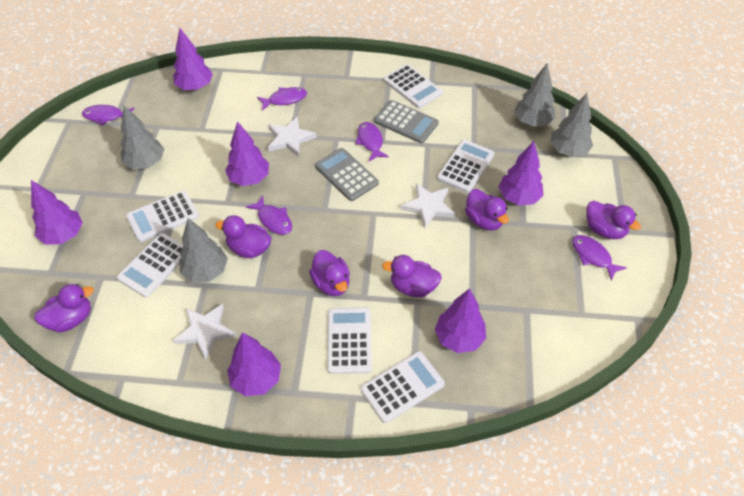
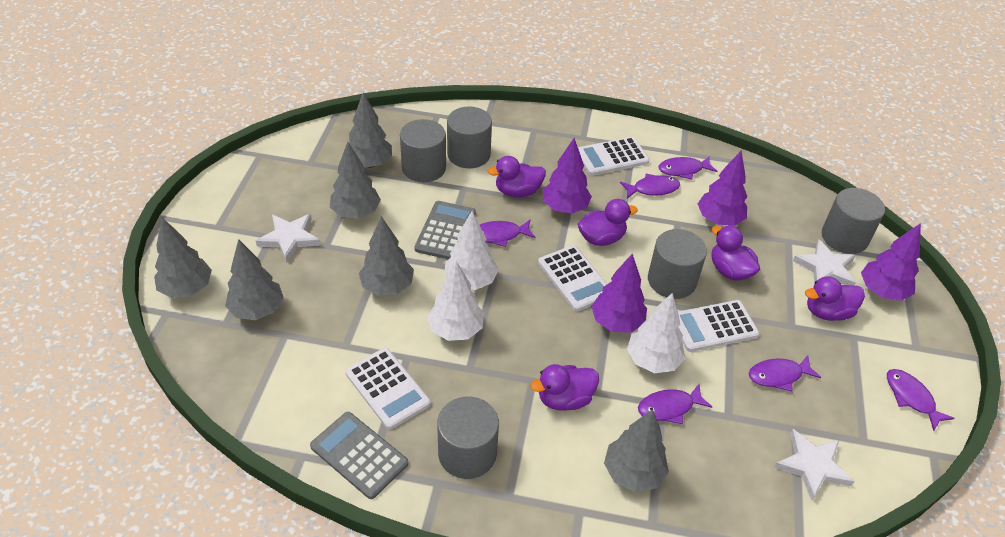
grey cylinder: none = 0 -> [400,119,446,182] [437,397,499,479] [447,106,492,168] [648,229,707,299] [822,188,885,254] = 5
grey tree: [120,105,164,169] [179,218,228,283] [514,63,556,126] [550,93,593,157] = 4 -> [154,218,212,298] [225,239,284,320] [330,142,381,219] [349,93,392,168] [359,216,414,296] [604,409,669,492] = 6
purple duck: [34,284,94,333] [215,215,271,258] [309,250,350,296] [382,255,442,298] [465,189,509,230] [587,201,641,239] = 6 -> [487,156,546,197] [530,364,599,411] [578,199,638,246] [711,226,760,281] [805,276,865,321] = 5
purple fish: [82,105,134,126] [246,196,292,235] [257,87,307,111] [355,122,389,161] [572,235,627,280] = 5 -> [480,220,536,247] [620,174,680,198] [638,384,712,424] [658,156,717,180] [749,355,821,392] [887,369,955,431] = 6
purple tree: [31,180,83,244] [173,28,213,90] [225,121,269,186] [227,332,281,396] [435,288,486,353] [499,141,544,206] = 6 -> [543,138,592,213] [591,254,647,333] [698,151,748,225] [861,223,921,301] = 4
white calculator: [117,233,183,297] [126,190,199,242] [327,308,372,374] [361,351,445,423] [383,64,443,108] [437,140,494,193] = 6 -> [345,348,431,430] [538,245,607,312] [578,137,650,176] [678,300,759,352] = 4
white tree: none = 0 -> [427,261,484,341] [445,211,499,290] [627,293,685,373] = 3

